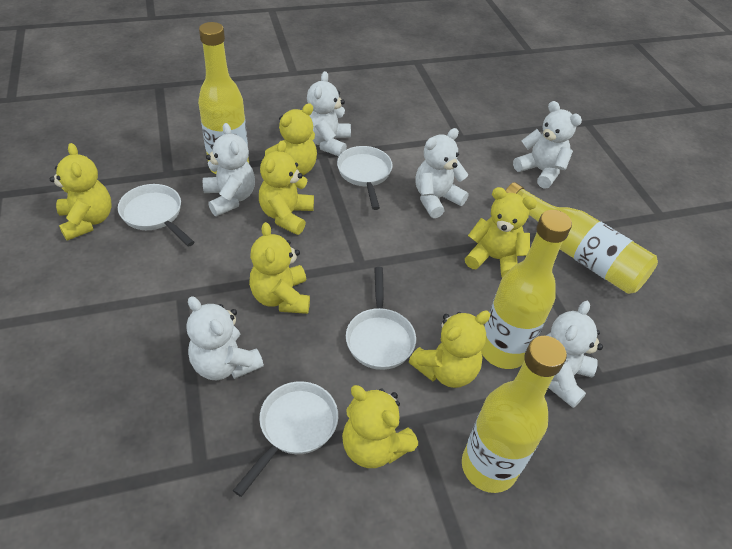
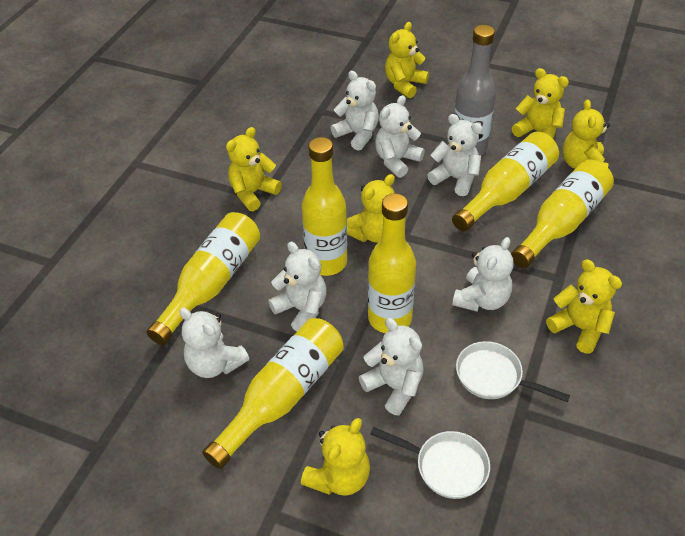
grey bottle: none = 0 -> [454,25,496,156] = 1
white pan: [118,184,195,247] [233,381,338,497] [337,146,393,210] [346,267,416,370] = 4 -> [370,427,490,499] [456,341,570,402] = 2
white teddy bear: [187,296,264,380] [203,123,255,216] [307,71,351,156] [415,128,469,218] [513,101,582,189] [546,301,603,408] = 6 -> [179,308,249,378] [268,242,327,332] [331,71,379,151] [359,318,424,415] [375,95,425,178] [427,114,483,196] [452,237,514,312] = 7
yellow bottle: [198,22,249,174] [462,336,567,493] [481,210,572,369] [505,182,658,294] = 4 -> [147,212,260,345] [203,318,344,469] [302,137,347,276] [368,193,416,333] [452,132,559,232] [511,160,614,268] = 6

